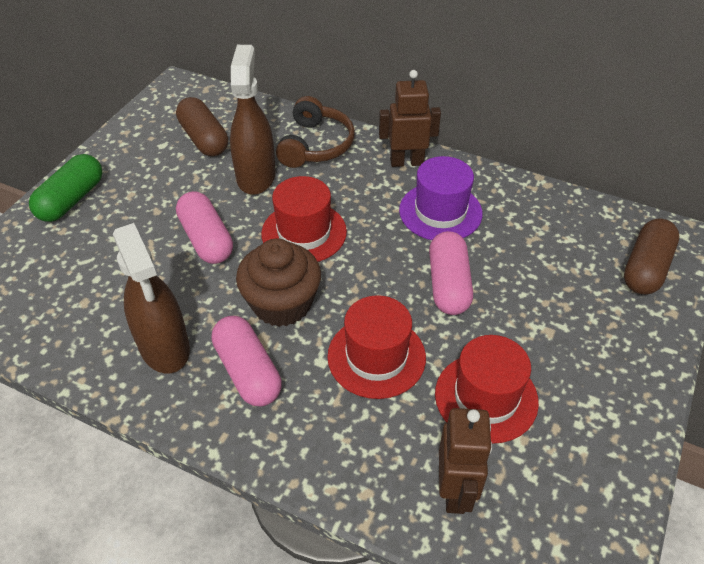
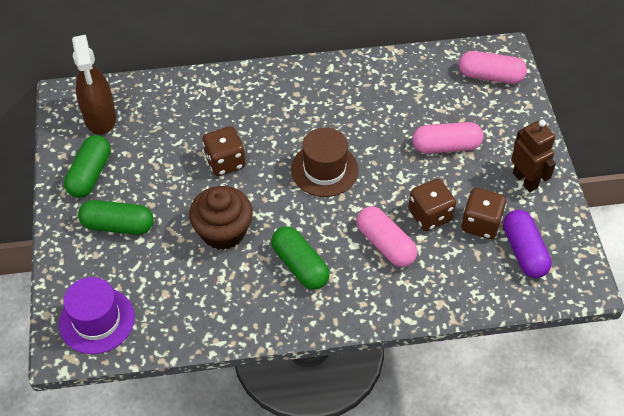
brown capsule: [176,97,228,156] [624,219,679,294] = 2 -> none = 0
brown dice: none = 0 -> [203,126,245,176] [408,179,456,231] [461,188,507,239] = 3
brown hat: none = 0 -> [291,127,359,197] = 1
brown headphones: [276,96,355,168] = 1 -> none = 0
brown robot: [379,70,441,167] [439,408,492,514] = 2 -> [511,120,556,192] = 1
brown spray bottle: [113,223,190,373] [230,45,276,195] = 2 -> [72,35,116,135] = 1
green capsule: [29,154,103,222] = 1 -> [64,135,111,198] [78,200,154,235] [271,226,330,289] = 3
purple capsule: none = 0 -> [503,210,552,278] = 1
red hat: [261,176,347,262] [327,295,426,399] [435,335,539,444] = 3 -> none = 0

